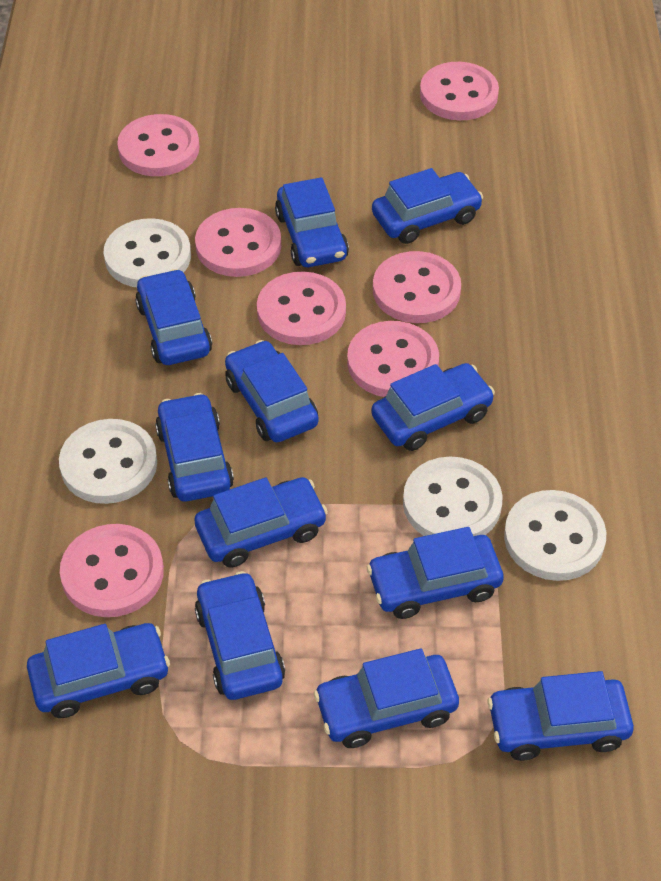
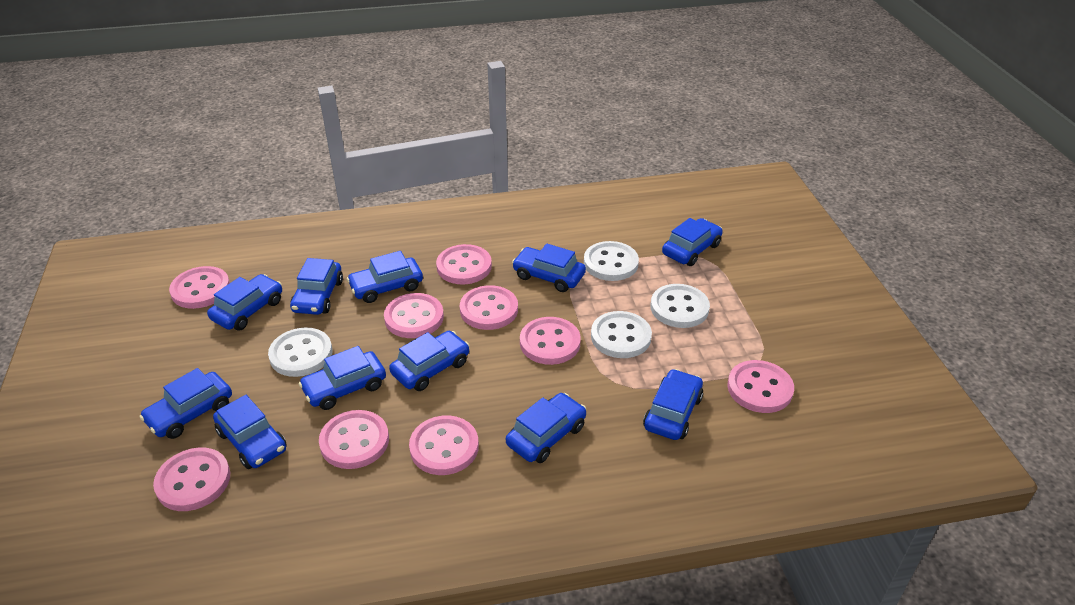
blue car: [27,623,170,718] [135,269,212,365] [155,393,234,502] [194,477,328,567] [195,571,285,700] [225,340,318,442] [275,177,349,267] [314,648,459,748] [366,527,504,619] [371,363,495,451] [372,168,483,244] [487,671,634,761] = 12 -> [140,368,232,439] [207,274,282,330] [213,395,287,469] [290,258,343,315] [299,346,386,410] [347,251,423,303] [389,331,470,391] [506,393,586,463] [512,244,586,292] [643,369,703,440] [662,218,723,266] = 11
pink button: [60,524,164,617] [117,114,199,176] [195,208,281,277] [257,272,346,345] [347,321,439,397] [373,251,461,323] [420,62,499,120] = 7 -> [153,448,230,511] [169,266,230,309] [319,410,389,469] [384,293,444,338] [409,415,479,475] [436,244,492,284] [460,285,518,330] [520,317,581,365] [727,360,794,413] = 9

